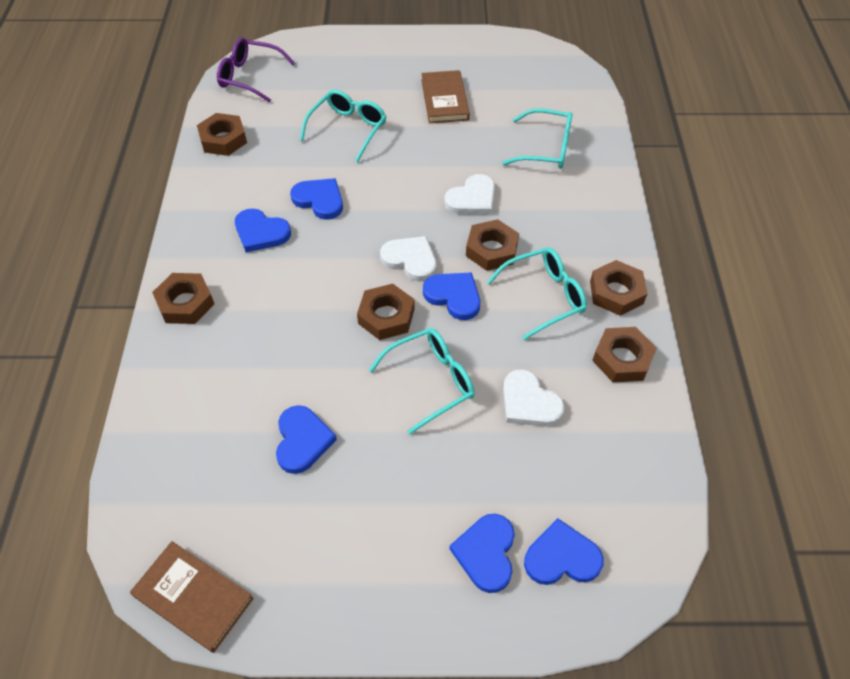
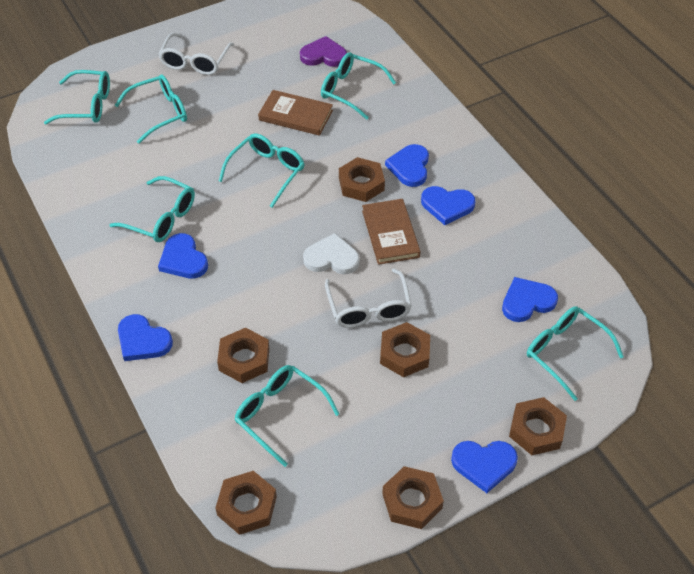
purple glasses: [217,38,295,102] = 1 -> none = 0
purple heart: none = 0 -> [300,36,347,67] = 1
turquoise glasses: [300,90,387,162] [369,328,475,434] [487,247,587,340] [502,108,573,169] = 4 -> [44,70,110,125] [110,176,195,242] [115,74,187,144] [219,133,305,208] [234,365,340,467] [321,52,396,120] [527,306,624,401] = 7
white glasses: none = 0 -> [158,33,234,75] [325,269,412,328] = 2
white heart: [380,236,437,282] [444,174,495,214] [503,369,565,427] = 3 -> [303,233,360,274] = 1

